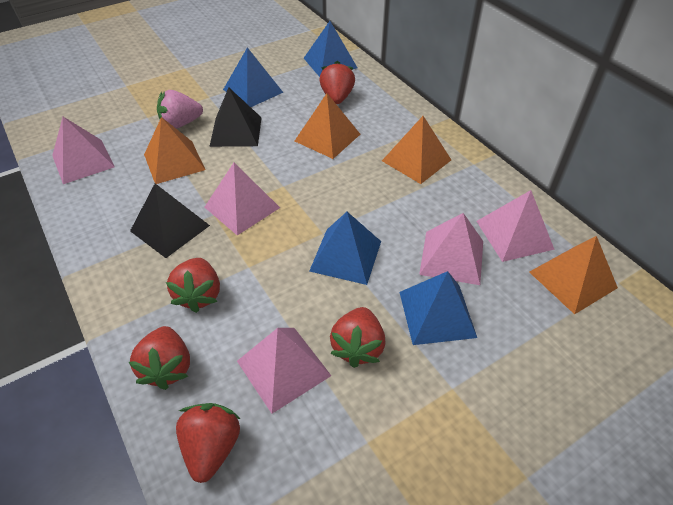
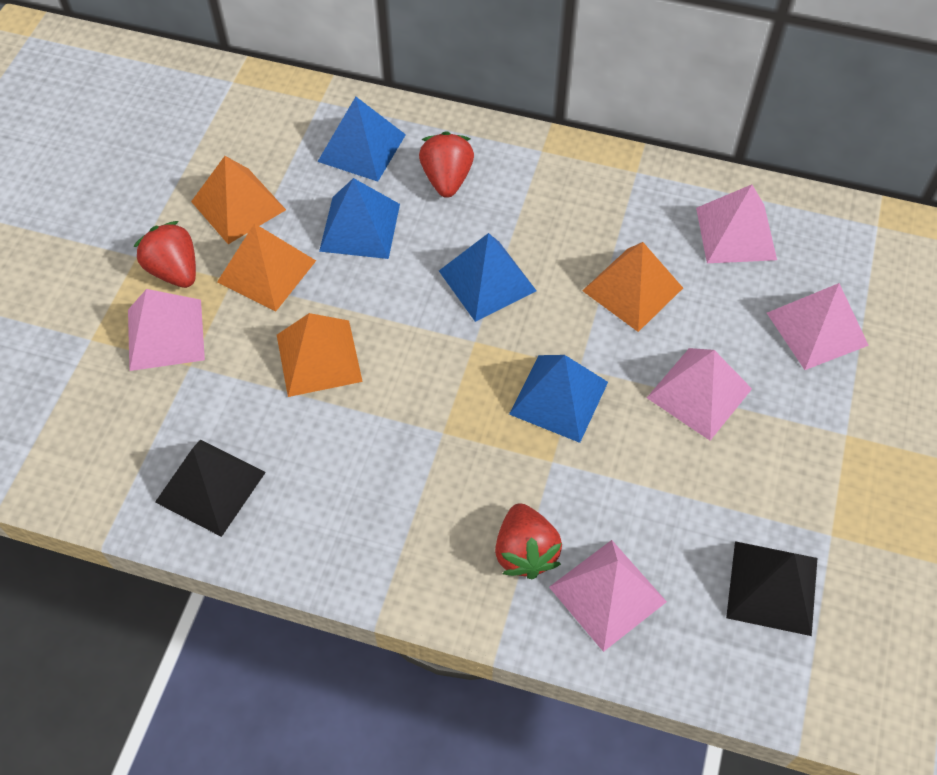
pink strawberry: [157,90,203,129] = 1 -> none = 0
red strawberry: [129,326,190,390] [166,258,220,313] [176,403,240,483] [319,61,355,104] [330,307,386,368] = 5 -> [134,221,196,288] [419,131,474,198] [495,503,562,580] = 3

